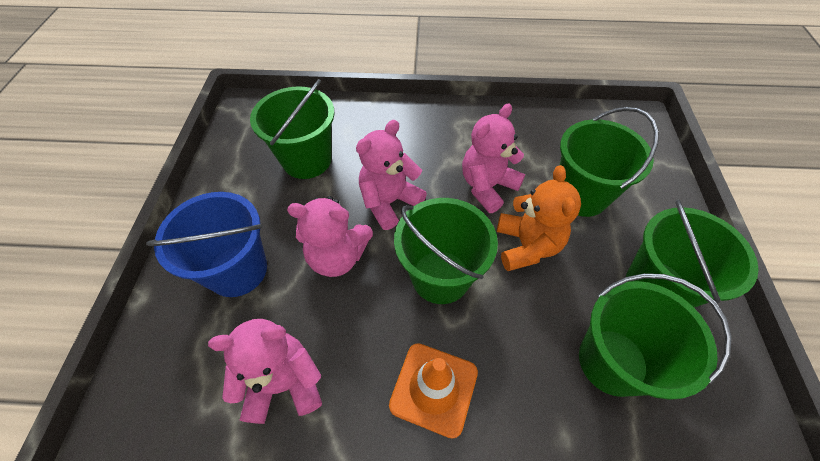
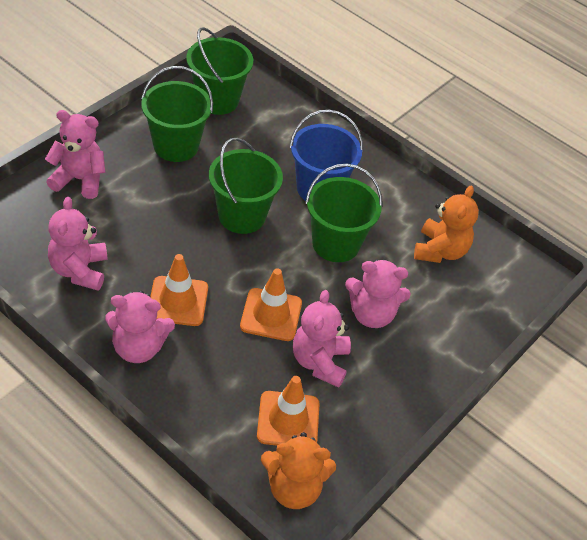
green bucket: [250,79,334,179] [394,198,498,304] [560,107,659,217] [579,273,732,400] [626,199,759,308] = 5 -> [141,66,213,162] [186,27,253,115] [209,138,283,234] [305,164,383,262] = 4
orange teddy bear: [497,165,581,271] = 1 -> [261,432,336,509] [414,185,479,263] = 2
orange traffic cone: [389,343,478,439] = 1 -> [150,254,208,326] [240,268,302,341] [257,376,320,446] = 3
pink teddy bear: [208,319,322,424] [287,196,373,277] [356,120,427,230] [462,104,525,213] = 4 -> [45,110,105,199] [48,197,107,291] [105,291,175,363] [293,290,351,388] [345,259,411,328] = 5

